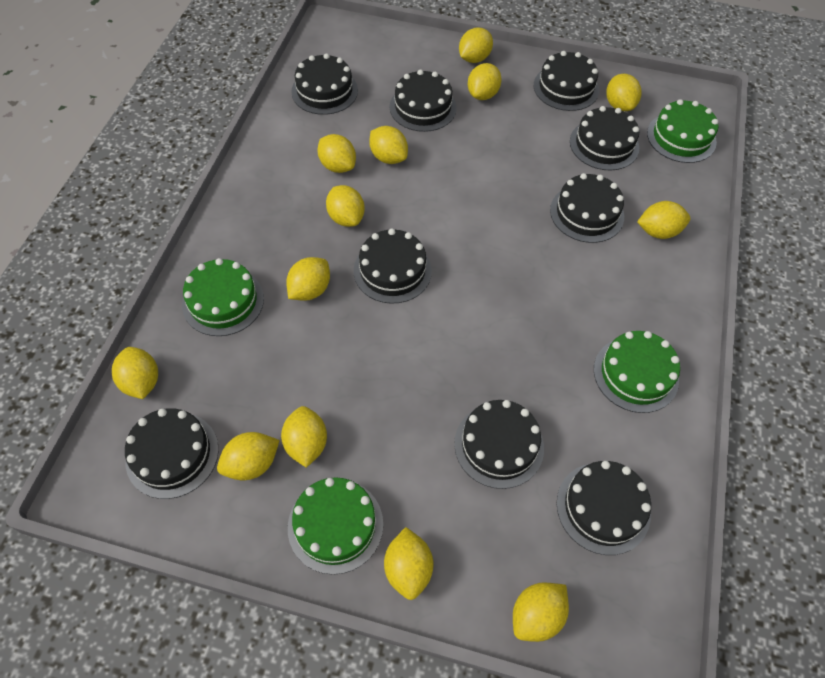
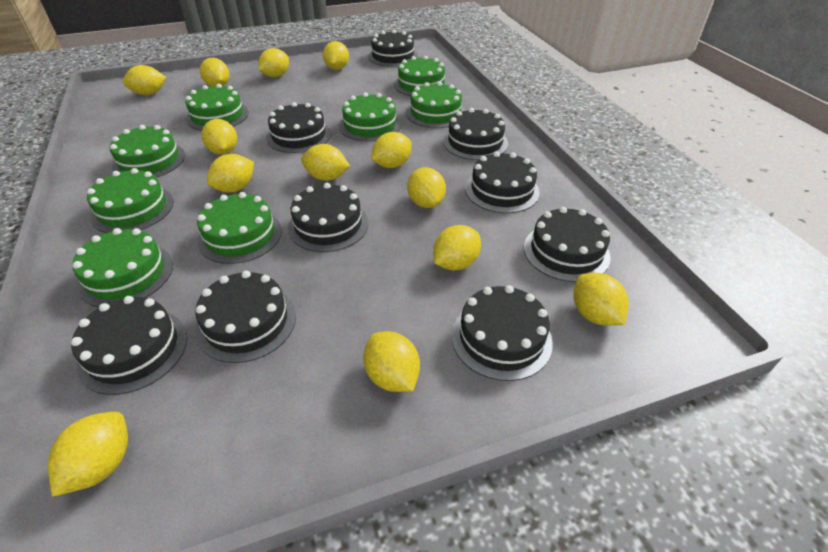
green cake: [182,258,264,336] [288,477,383,575] [594,331,680,413] [647,99,718,163] = 4 -> [72,228,173,307] [87,168,174,233] [110,125,185,177] [185,84,249,130] [197,192,282,264] [339,93,401,142] [394,56,449,96] [406,82,465,128] = 8

